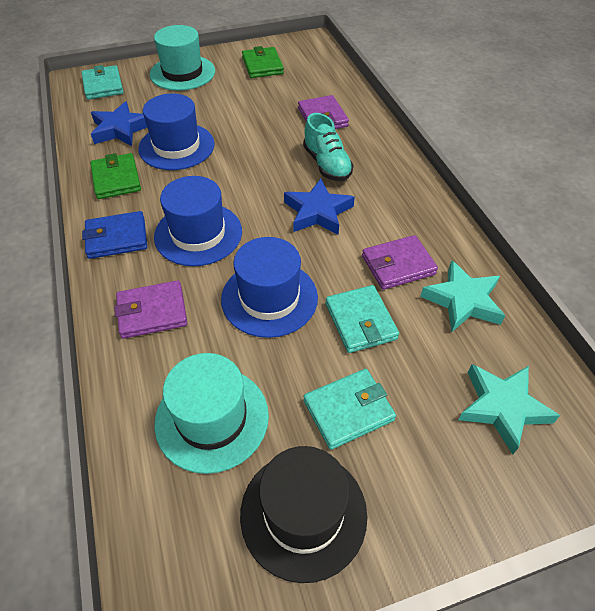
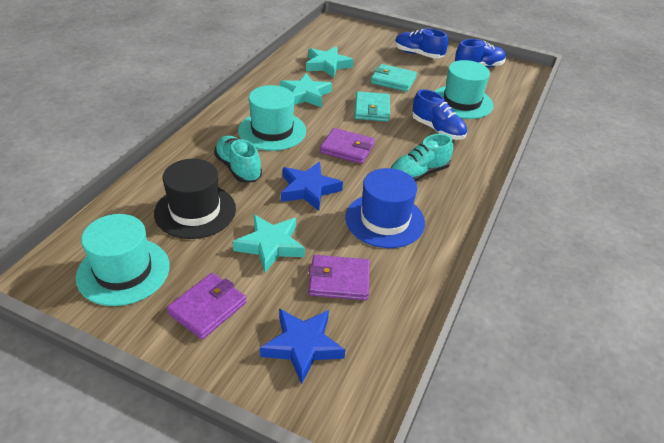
blue hat: [138,93,215,170] [154,176,242,266] [221,237,318,338] = 3 -> [345,168,425,248] = 1
blue shoe: none = 0 -> [395,28,448,59] [412,89,467,140] [455,39,506,67] = 3
blue wallet: [82,211,147,259] = 1 -> none = 0
green wallet: [90,153,141,199] [242,46,284,78] = 2 -> none = 0
turquoise hat: [150,25,215,91] [154,353,269,474] = 2 -> [76,214,170,306] [238,85,306,151] [434,60,493,119] = 3
turquoise shoe: [303,113,354,181] = 1 -> [214,135,262,183] [391,134,453,182] = 2
turquoise star: [420,260,505,332] [458,364,560,454] = 2 -> [233,215,305,273] [280,73,332,107] [306,46,354,78] = 3
turquoise wallet: [81,65,123,100] [304,369,396,450] [326,285,399,353] = 3 -> [355,91,390,122] [371,64,417,92] = 2

